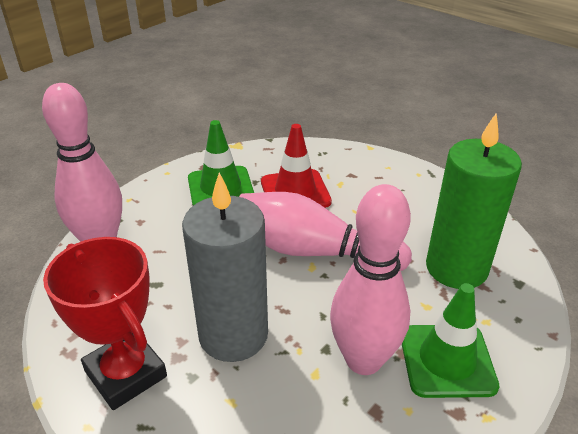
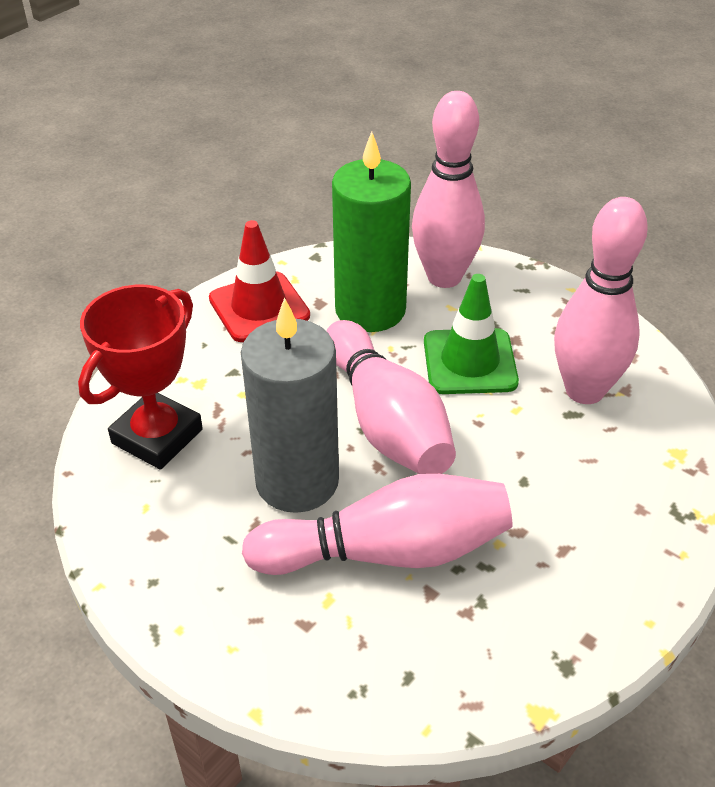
green traffic cone: [188,120,254,206] [402,283,499,398] = 2 -> [424,274,519,394] = 1
pink bowling pin: [42,83,122,242] [239,192,412,271] [330,184,411,375] = 3 -> [242,474,513,575] [327,320,456,474] [412,91,485,288] [554,197,648,404] = 4

